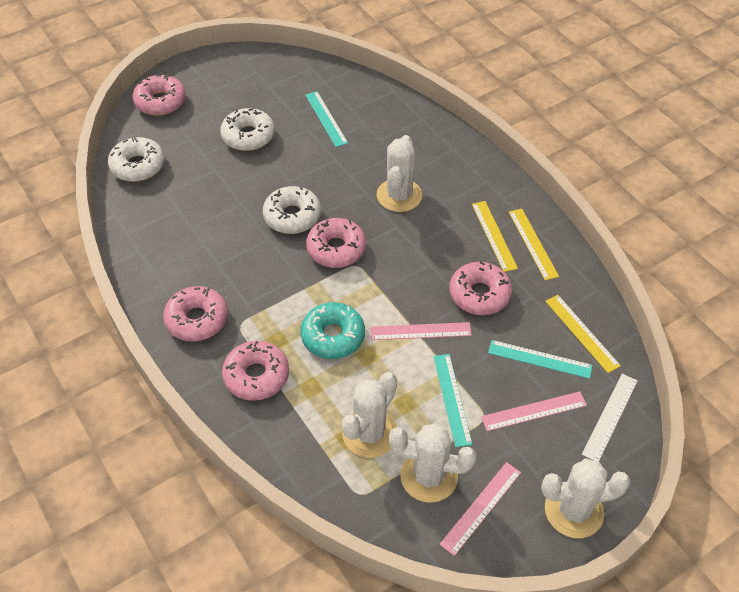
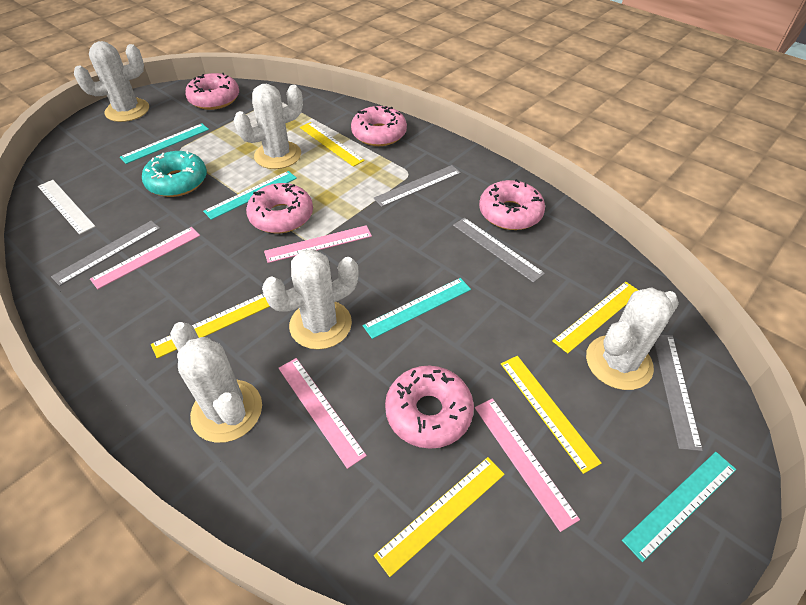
grey ruler: none = 0 -> [51,221,160,286] [373,165,461,207] [453,218,545,283] [654,335,703,451] = 4
pink ruler: [370,322,472,340] [440,462,521,556] [481,391,587,431] = 3 -> [90,227,200,289] [264,225,372,263] [278,358,367,469] [475,398,580,532] = 4
turquoise ruler: [305,91,348,147] [433,354,473,447] [488,340,593,379] = 3 -> [120,123,209,164] [203,171,297,220] [363,278,471,339] [622,452,736,562] = 4
white cactus: [342,372,397,458] [376,135,422,212] [389,423,477,503] [541,458,631,538] = 4 -> [74,41,149,122] [170,322,262,443] [233,84,303,169] [262,249,359,350] [586,287,679,390] = 5
white donut: [108,136,165,182] [220,108,275,151] [263,186,321,234] = 3 -> none = 0
yellow ruler: [472,201,518,272] [509,209,559,280] [545,295,621,373] = 3 -> [151,293,270,358] [300,122,365,167] [374,457,505,577] [501,356,602,474] [552,282,638,354] = 5

